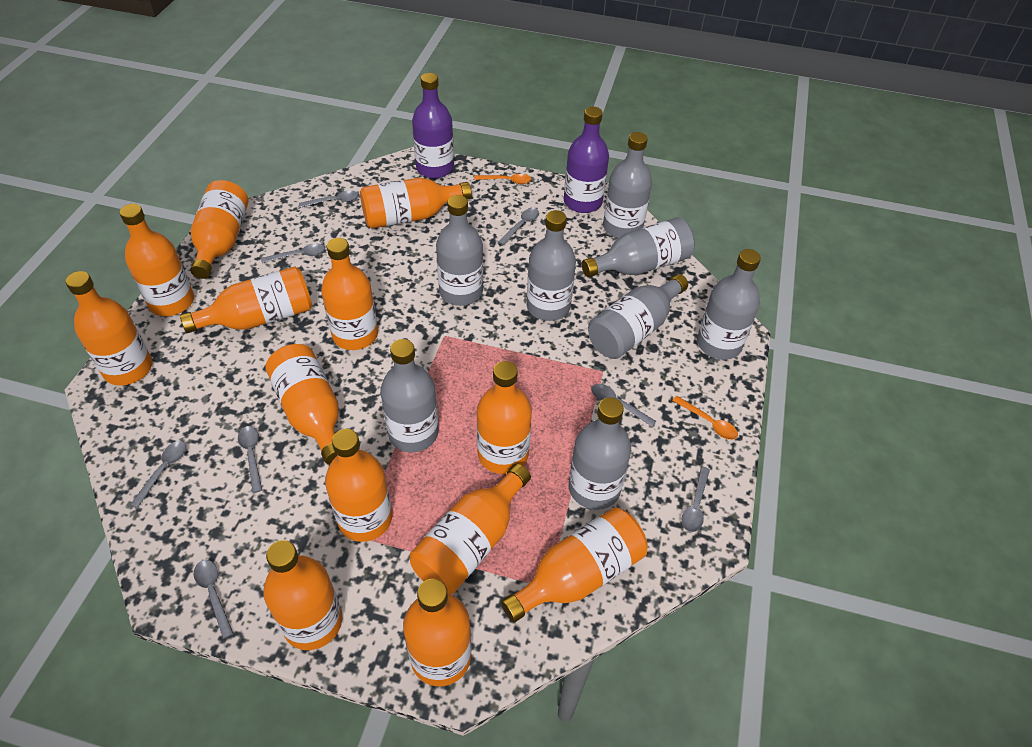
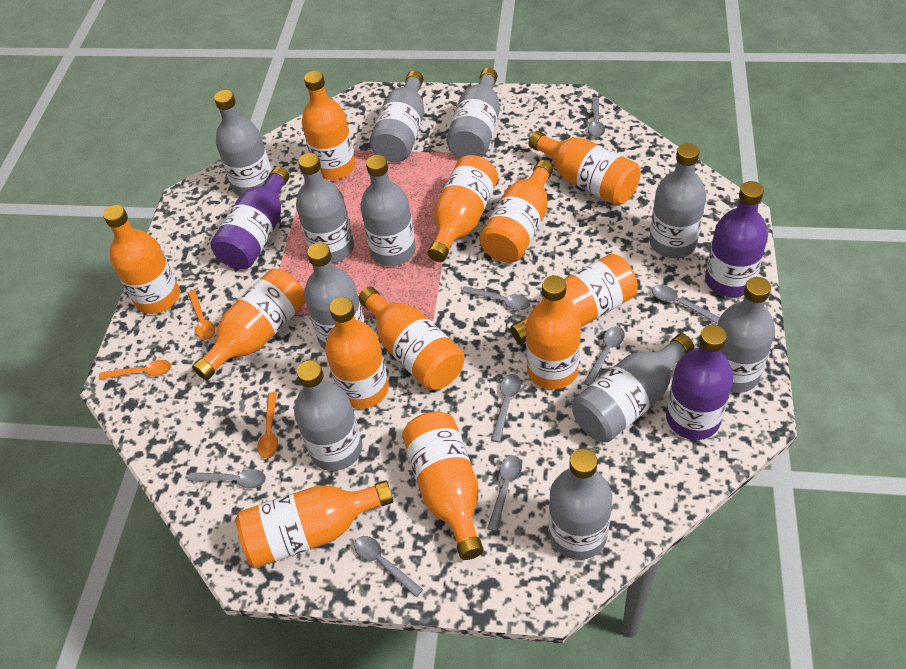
grey bottle: [380,339,438,452] [436,195,483,306] [527,210,576,321] [569,397,631,510] [582,217,695,277] [588,274,688,359] [603,132,652,238] [697,249,761,360] = 8 -> [214,90,272,196] [294,360,362,471] [296,153,354,263] [304,243,364,350] [360,155,416,266] [369,70,424,162] [446,68,500,158] [549,448,612,560] [572,333,694,442] [649,143,706,258] [717,277,775,393] = 11
orange bottle: [65,271,152,386] [120,204,194,316] [180,266,312,333] [190,180,249,279] [263,540,342,650] [266,344,339,465] [321,238,378,350] [325,429,392,542] [360,178,472,229] [403,579,471,687] [410,463,531,594] [477,361,532,474] [501,507,647,622] = 13 -> [103,205,180,314] [192,268,306,380] [236,480,393,568] [302,71,355,180] [325,297,389,409] [359,286,464,390] [402,411,484,560] [427,155,498,262] [479,160,554,263] [510,253,638,344] [526,275,581,390] [528,131,641,205] = 12
orange spoon: [474,174,532,184] [672,396,738,440] = 2 -> [99,360,171,380] [188,290,215,340] [257,392,278,458] = 3
purple bottle: [412,73,454,179] [564,107,609,213] = 2 -> [210,166,290,269] [666,325,733,440] [705,181,768,297] = 3

